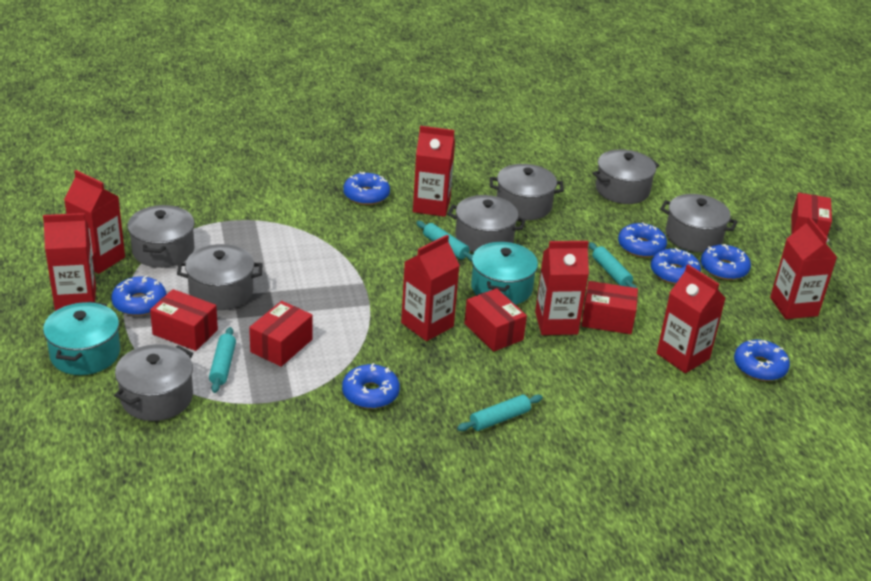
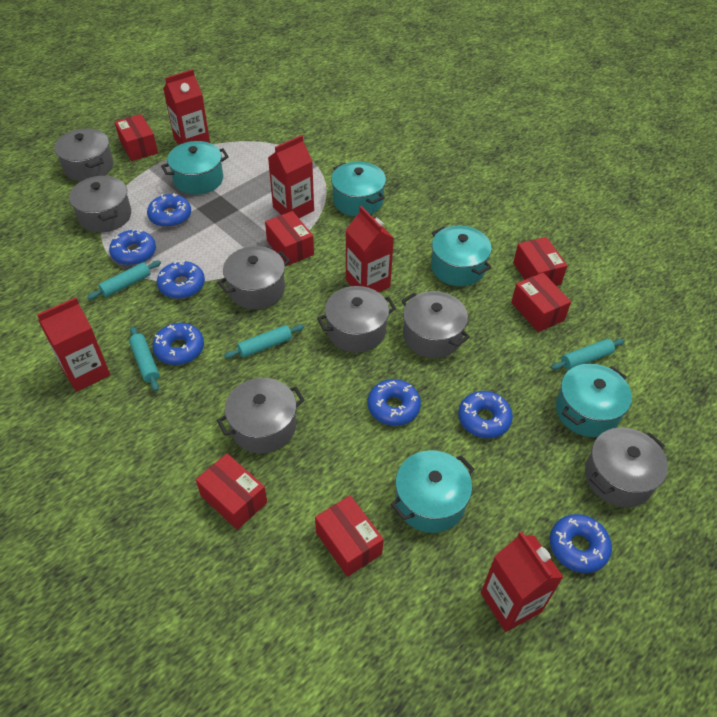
red box: [150,289,218,351] [249,301,313,367] [464,288,527,352] [582,281,638,334] [791,193,832,237] = 5 -> [115,114,158,161] [196,453,267,530] [265,211,314,266] [315,495,384,577] [511,273,571,332] [513,237,568,286] = 6
red carton: [43,213,96,311] [64,170,125,274] [401,235,460,341] [413,126,455,217] [535,241,589,335] [657,264,726,373] [770,217,837,319] = 7 -> [37,297,110,392] [163,69,210,145] [268,135,314,218] [346,206,394,292] [481,531,563,632] = 5
turquoise pot: [43,301,120,375] [471,242,538,305] = 2 -> [161,141,229,195] [331,161,386,217] [391,450,474,533] [431,225,492,286] [556,364,632,437] = 5

